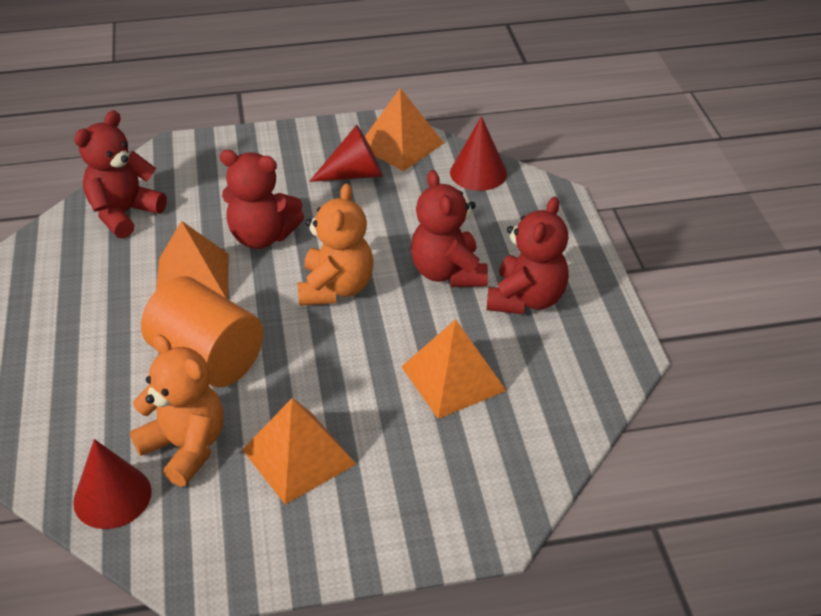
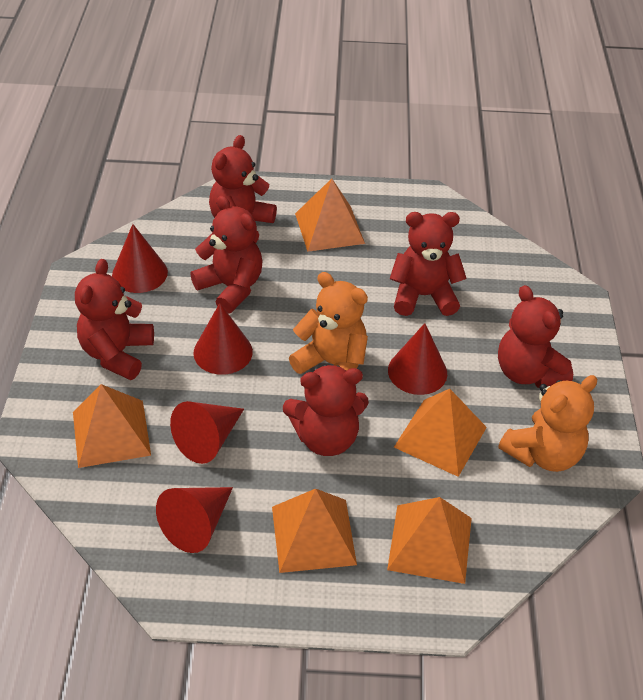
orange cylinder: [141,276,264,387] = 1 -> none = 0
orange pyramid: [156,221,229,299] [242,398,356,505] [365,88,444,171] [401,319,507,419] = 4 -> [73,384,151,468] [272,489,357,573] [295,179,365,252] [387,497,472,584] [394,389,487,477] = 5
red cone: [73,439,152,529] [309,125,383,182] [450,116,507,191] = 3 -> [112,224,168,293] [156,487,233,553] [170,401,244,464] [193,303,253,375] [388,323,447,395] = 5
red teddy bear: [74,110,167,239] [220,150,304,249] [411,170,488,287] [487,197,569,314] = 4 -> [75,259,154,380] [190,196,262,314] [209,135,277,243] [283,364,369,456] [390,212,467,316] [498,285,573,388] = 6

